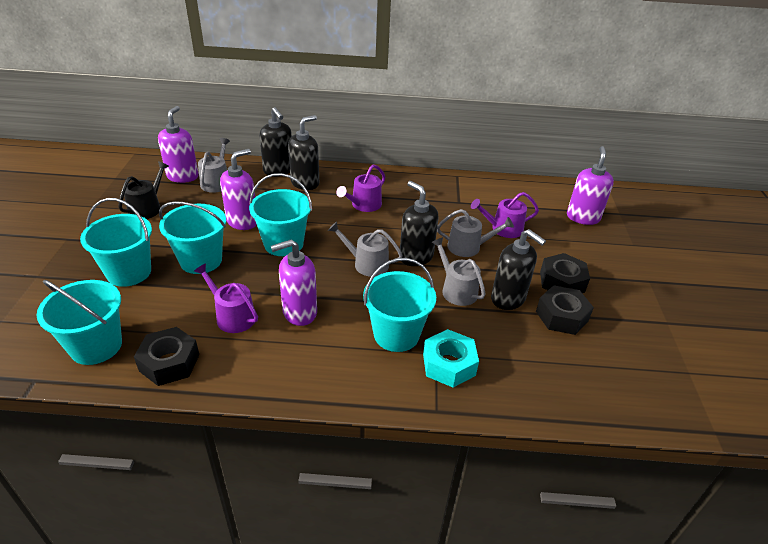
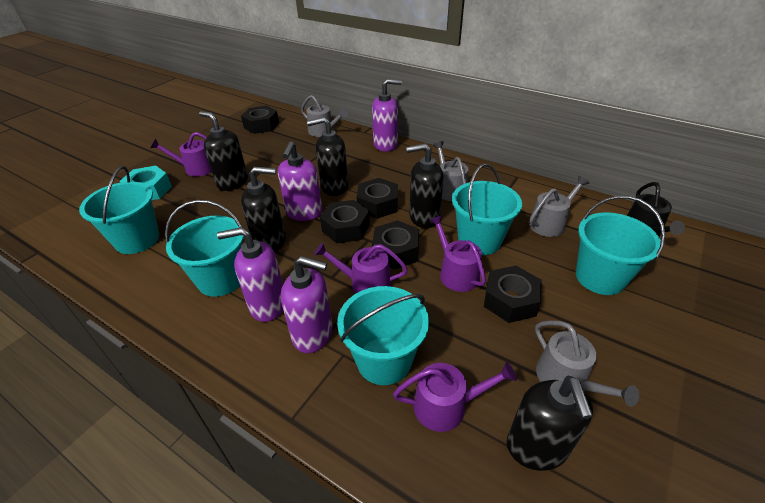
black nut: [134,327,199,386] [536,285,594,335] [540,253,590,293] = 3 -> [241,106,279,134] [320,200,370,243] [357,178,398,219] [372,220,420,269] [484,266,542,323] = 5
black soap dispenser: [259,107,292,177] [288,115,319,190] [400,181,439,266] [491,229,546,310] = 4 -> [199,111,248,191] [241,166,285,252] [307,117,348,196] [406,143,444,228] [507,376,593,471] = 5
purple watering can: [194,263,258,333] [336,165,385,212] [471,192,539,238] = 3 -> [151,132,212,177] [314,242,408,293] [393,362,517,432] [429,215,486,292] = 4

